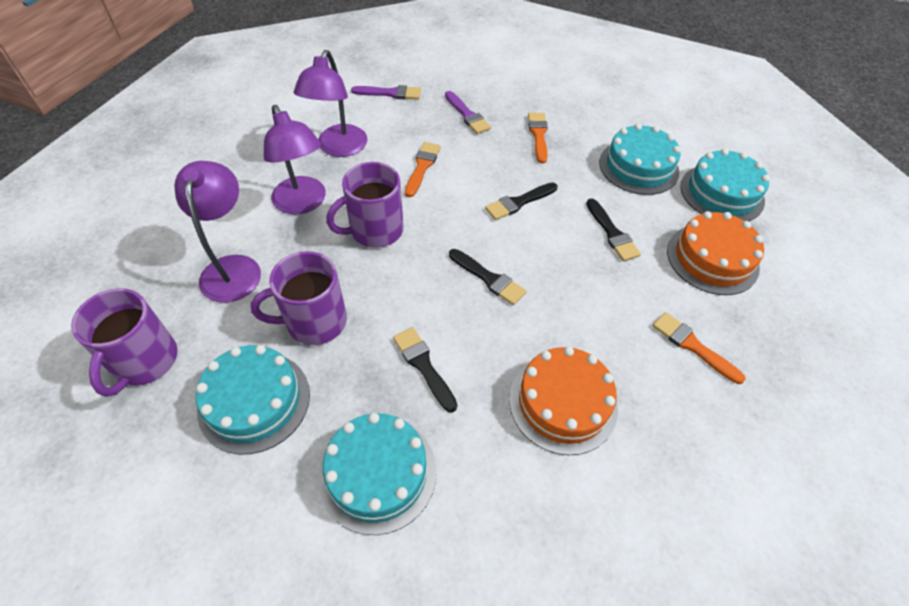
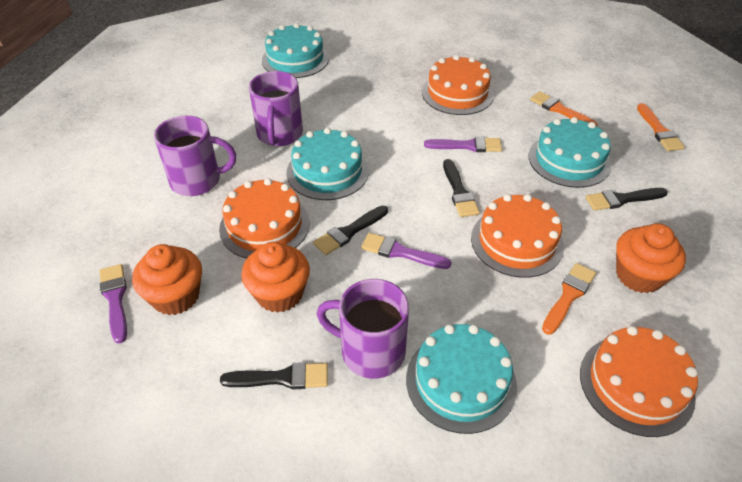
orange cake: [509,346,618,455] [667,211,764,295] = 2 -> [219,178,309,258] [422,55,494,115] [471,194,564,278] [580,326,698,437] = 4
orange cupcake: none = 0 -> [132,244,202,315] [241,242,310,313] [616,224,686,293] = 3
purple brush: [351,85,421,100] [445,91,491,134] = 2 -> [99,264,127,344] [361,233,452,269] [424,136,502,152] = 3
purple lamp: [174,161,261,303] [264,105,326,215] [294,50,367,157] = 3 -> none = 0

